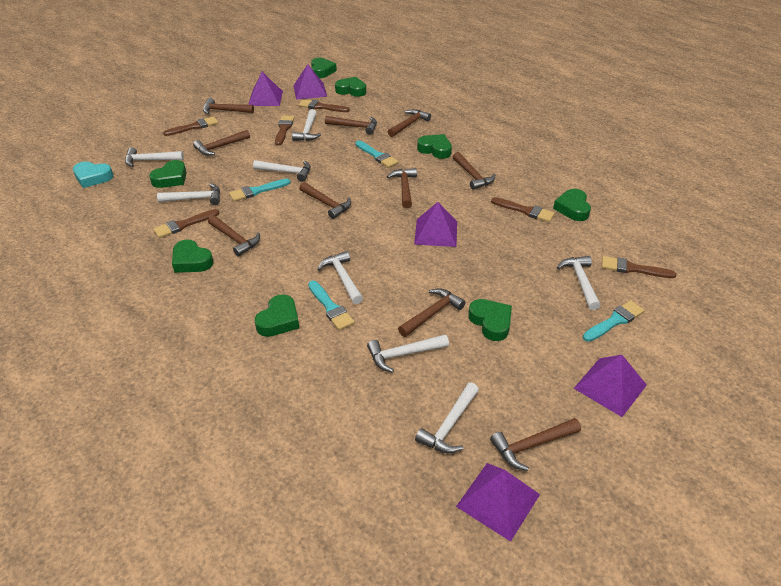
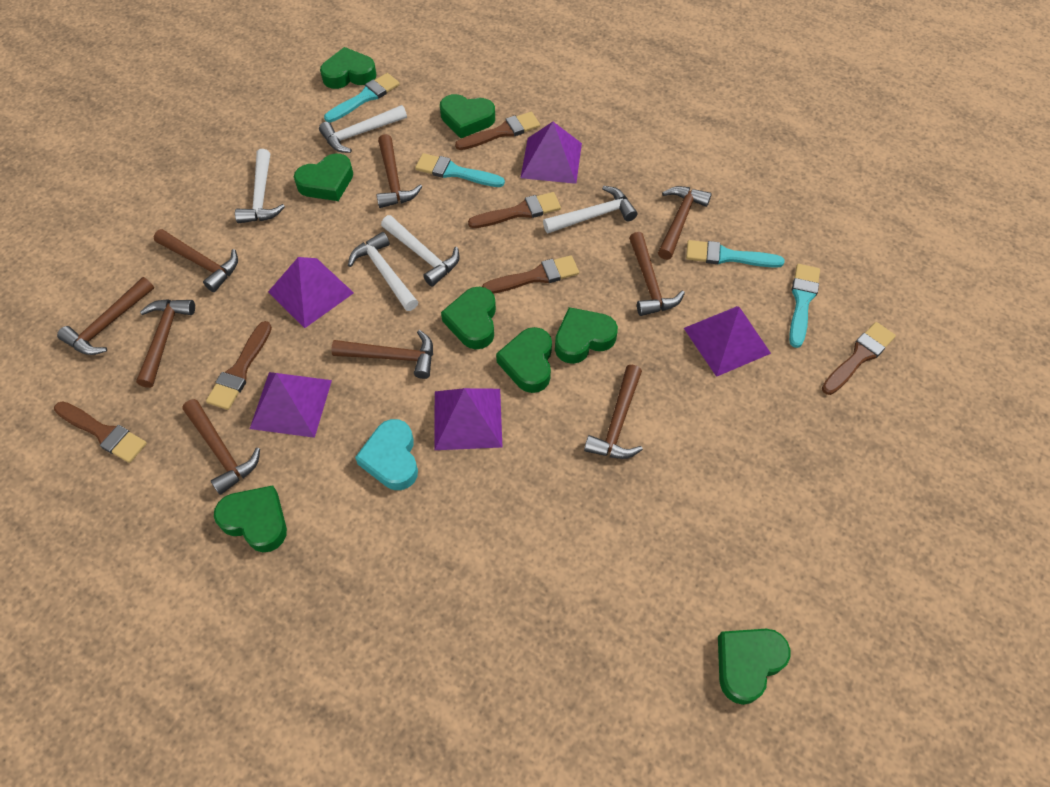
brown hammer: [193,130,250,156] [203,98,254,114] [208,215,260,256] [299,182,351,219] [325,116,377,135] [387,168,417,208] [388,109,431,137] [398,289,466,337] [453,152,495,190] [490,418,581,471] = 10 -> [57,277,154,355] [136,299,195,388] [154,229,238,292] [182,399,260,495] [331,330,433,379] [376,134,422,208] [584,365,643,459] [629,232,685,316] [658,186,712,260] = 9
white hammer: [125,147,184,167] [157,183,220,205] [253,160,311,182] [292,109,321,141] [317,251,363,304] [367,334,449,373] [415,382,479,453] [557,256,600,310] = 8 -> [235,149,285,223] [319,105,407,153] [348,232,418,311] [381,215,460,287] [543,186,637,233] = 5

